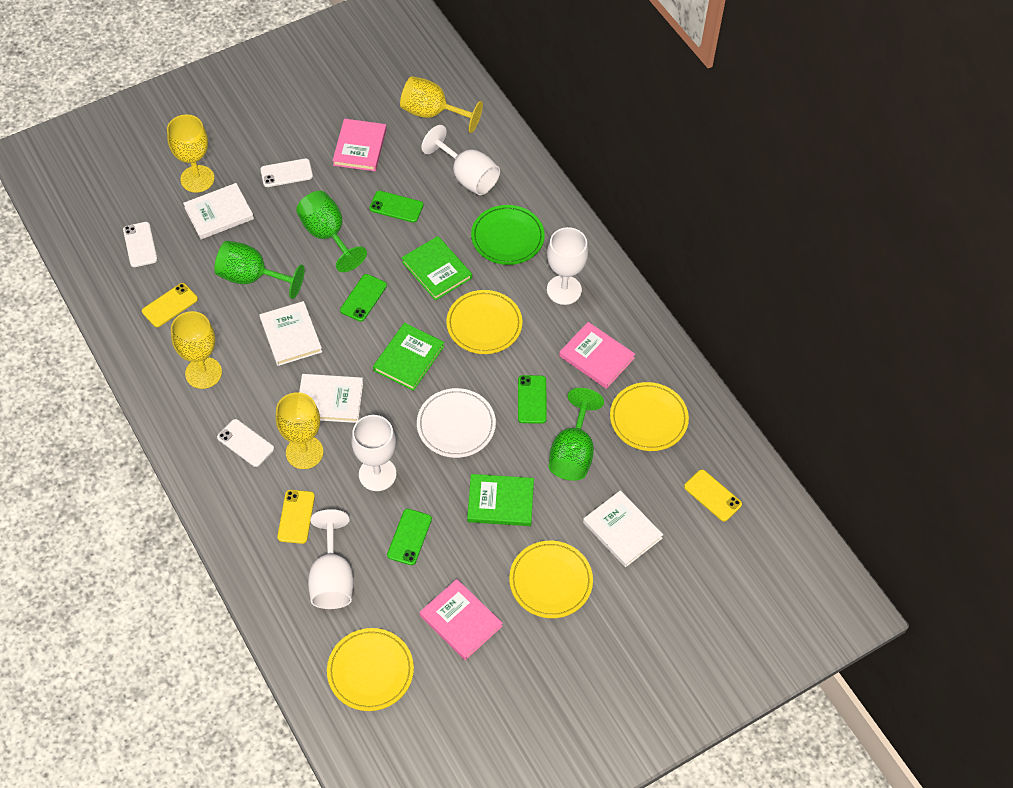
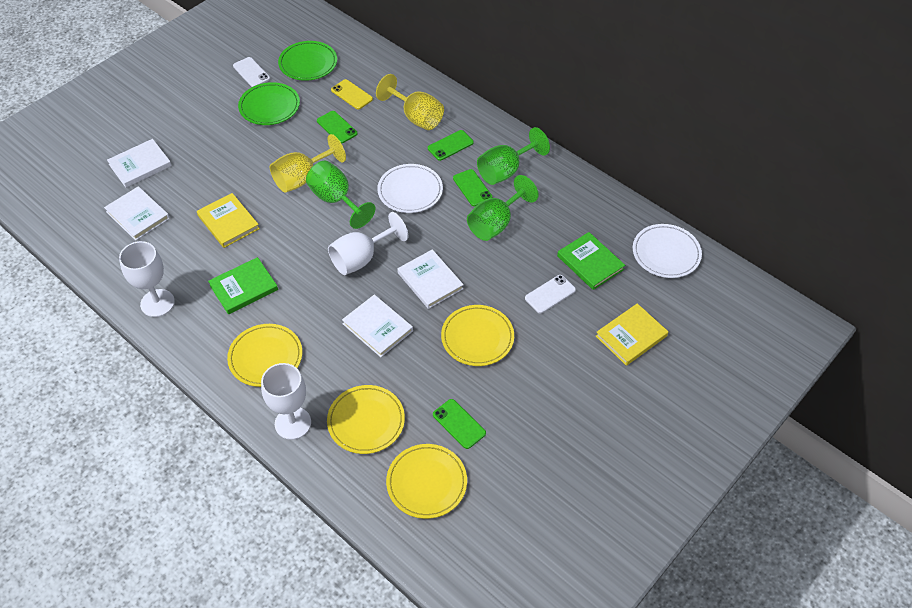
green book: [373,323,444,391] [401,236,472,301] [467,474,534,526] = 3 -> [208,257,278,314] [557,232,625,290] = 2
green plate: [471,205,545,265] = 1 -> [238,82,300,125] [278,41,337,81] = 2
pink book: [332,119,386,171] [420,579,503,660] [559,322,635,389] = 3 -> none = 0
white goblet: [308,509,354,609] [351,415,396,491] [421,125,500,195] [547,227,588,305] = 4 -> [119,241,175,317] [261,363,311,440] [328,212,408,275] = 3
white phone: [123,222,157,267] [217,419,274,467] [260,158,313,187] = 3 -> [233,57,270,87] [525,275,576,314] = 2
white plate: [417,388,496,458] = 1 -> [377,164,443,213] [633,224,702,278] = 2
yellow book: none = 0 -> [197,193,260,248] [596,303,668,366] = 2
yellow goblet: [167,114,214,193] [171,311,222,389] [275,392,323,469] [400,76,483,133] = 4 -> [270,134,346,193] [376,74,444,130] = 2
yellow phone: [142,283,198,327] [277,490,315,544] [684,470,742,521] = 3 -> [331,79,373,109] = 1

